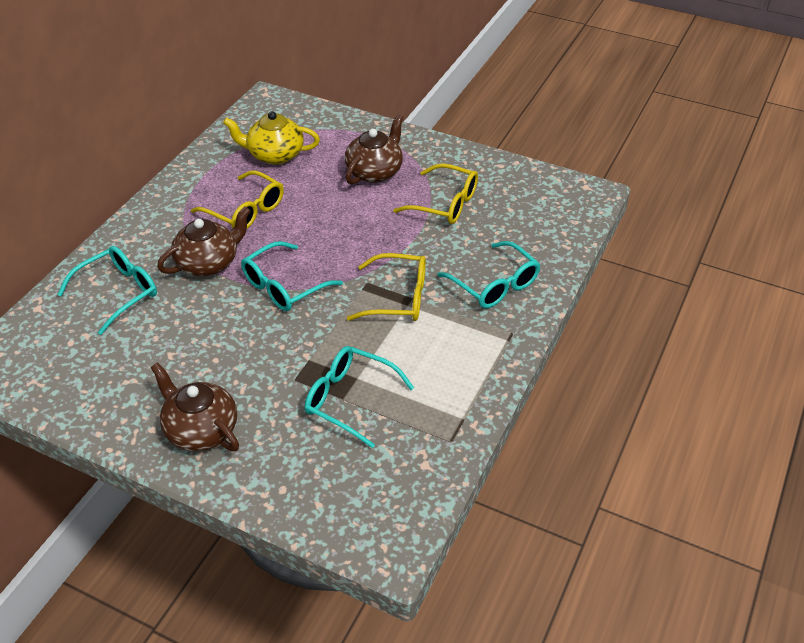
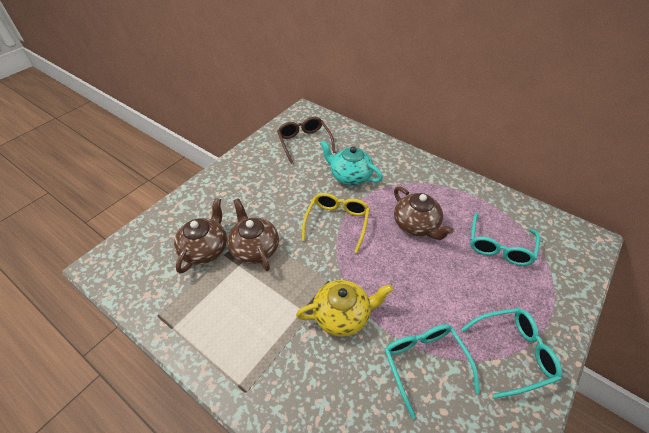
brown glasses: none = 0 -> [277,116,335,164] = 1
turquoise glasses: [57,246,157,335] [241,241,343,311] [305,346,414,448] [437,241,540,308] = 4 -> [385,324,479,419] [461,308,562,399] [470,213,540,266] = 3
turquoise teapot: none = 0 -> [320,140,383,186] = 1
yellow glasses: [191,170,284,229] [347,253,426,321] [393,163,478,224] = 3 -> [302,193,370,253] = 1

